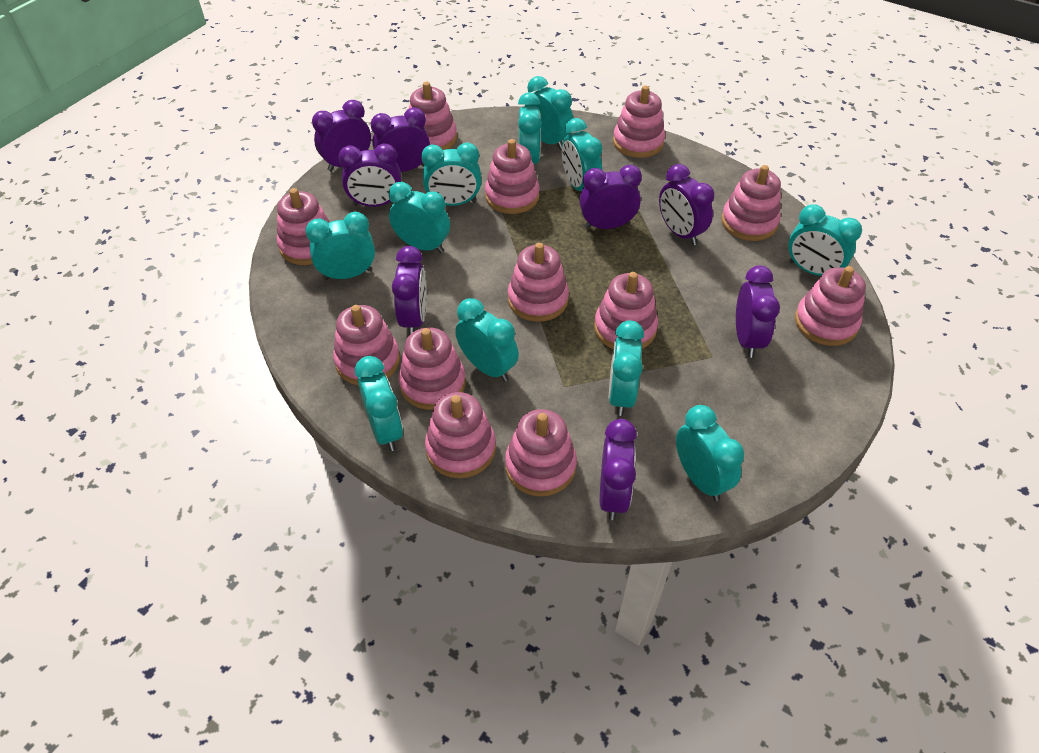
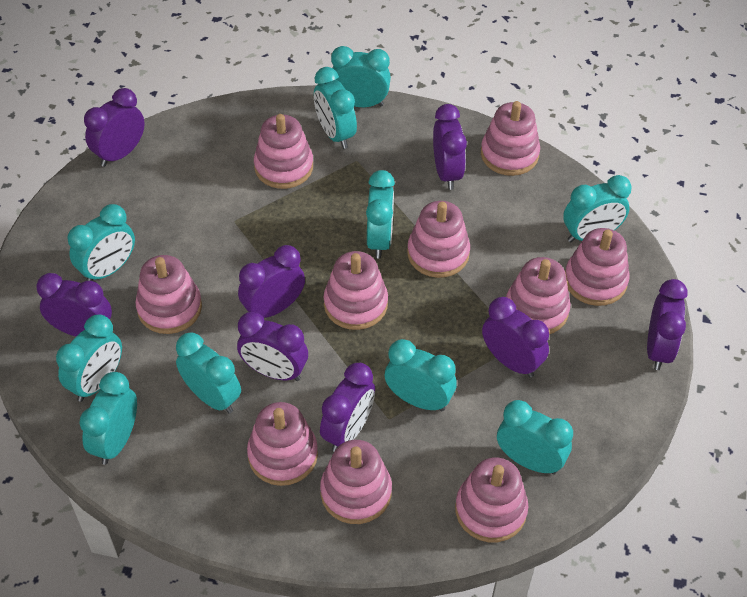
pink stacking toy: [277,188,329,265] [333,305,400,385] [398,328,466,410] [409,82,457,150] [425,392,496,478] [485,139,540,214] [505,409,577,496] [508,243,569,322] [594,272,658,349] [613,85,665,158] [721,165,781,241] [795,266,866,346] = 12 -> [135,255,202,334] [247,402,318,486] [254,114,313,189] [320,440,392,524] [323,251,388,330] [407,201,470,278] [455,457,529,542] [481,101,540,176] [506,257,571,334] [565,228,630,306] = 10
turquoise clock: [305,212,375,280] [355,356,403,451] [389,182,450,253] [421,143,481,206] [455,298,519,382] [518,92,541,164] [525,76,573,150] [562,118,603,191] [609,320,644,416] [676,405,744,501] [788,204,862,276] = 11 -> [56,315,122,402] [67,204,135,281] [79,372,137,465] [176,333,241,413] [314,67,357,149] [331,46,391,107] [366,170,395,259] [385,339,457,411] [497,400,573,474] [563,175,631,242] = 10

